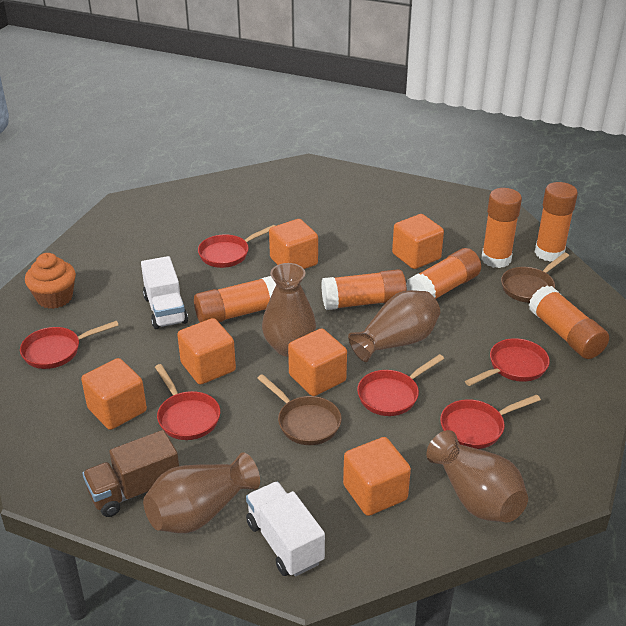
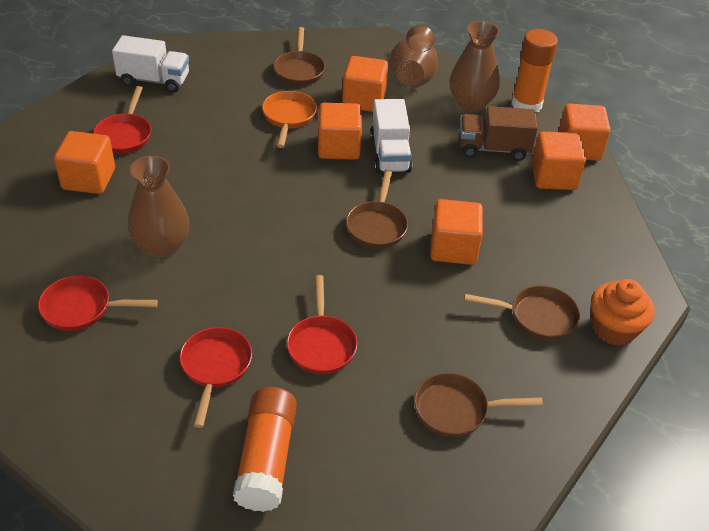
brown pan: [257,374,342,445] [501,252,569,303] = 2 -> [274,27,325,85] [346,170,408,249] [414,373,543,437] [464,285,580,340] = 4
brown vase: [143,452,260,534] [262,263,316,357] [348,290,440,362] [426,430,528,523] = 4 -> [128,156,190,258] [389,25,438,87] [450,21,500,112] = 3
orange glue stick: [194,276,276,322] [321,269,407,310] [406,248,481,299] [481,188,522,268] [529,285,609,359] [535,182,578,262] = 6 -> [233,387,297,512] [511,29,558,112] = 2
orange pan: none = 0 -> [262,91,317,148] = 1
red pan: [20,321,119,369] [155,364,220,440] [198,225,275,268] [357,354,444,416] [440,394,541,449] [465,338,550,386] = 6 -> [38,275,158,331] [93,86,152,154] [179,327,252,428] [287,275,357,375] = 4

